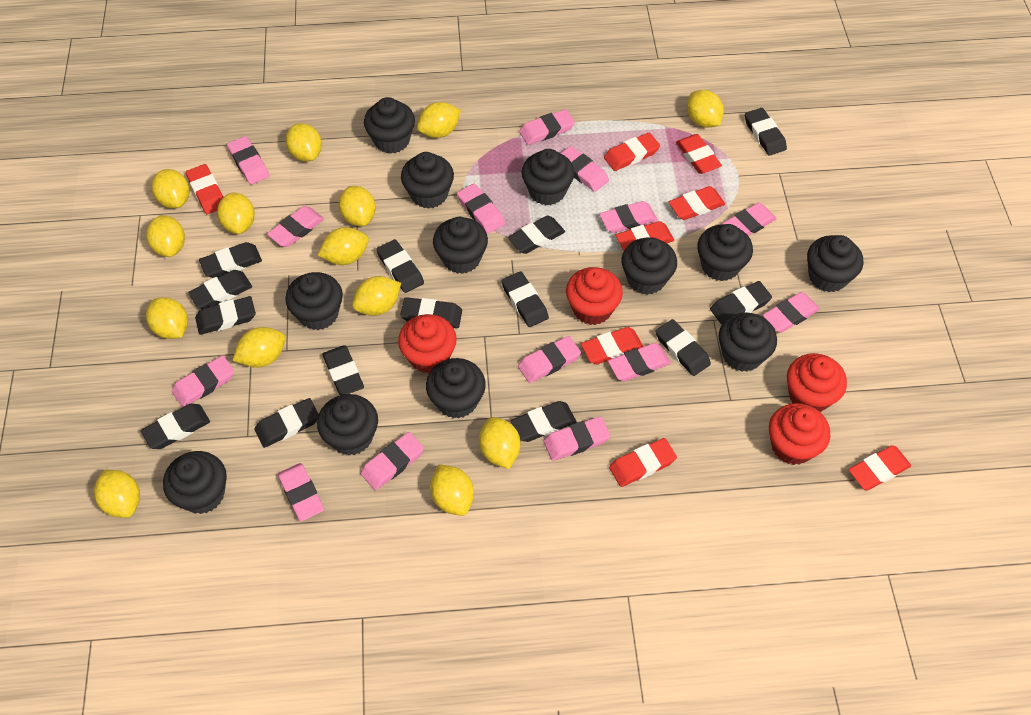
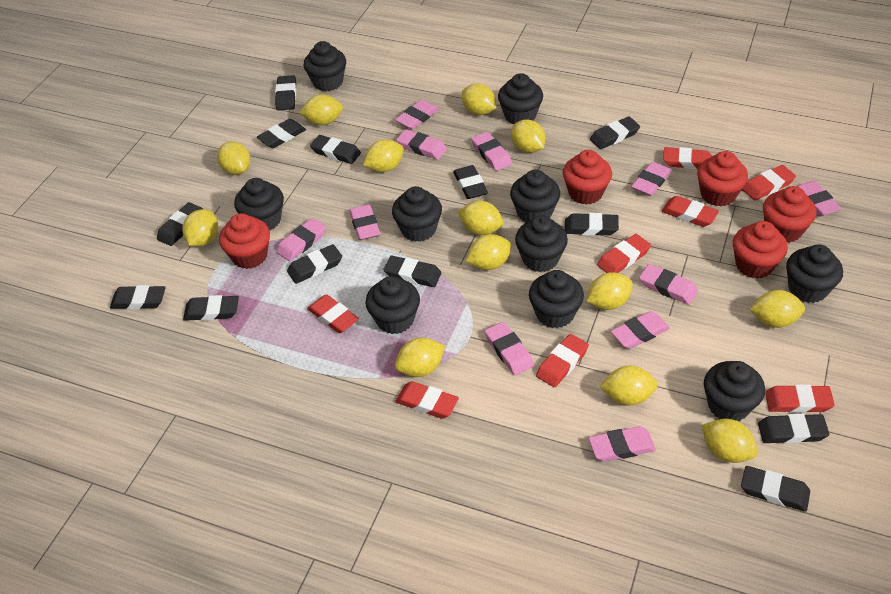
black cupcake: [163,451,227,514] [285,272,343,330] [317,394,378,455] [364,97,415,154] [401,152,454,209] [426,358,486,419] [433,217,488,274] [521,149,575,205] [622,237,677,295] [697,224,753,281] [719,313,777,372] [807,235,863,292] = 12 -> [234,178,284,230] [304,41,346,91] [365,276,420,334] [392,186,442,242] [498,73,543,124] [510,170,560,223] [515,215,568,272] [529,270,584,328] [704,361,765,421] [786,244,843,303] = 10
black eraser: [141,404,210,449] [188,270,252,309] [195,296,256,335] [199,242,262,278] [255,398,319,448] [322,345,364,395] [376,239,424,293] [400,297,462,328] [501,271,549,327] [508,216,565,254] [511,401,576,442] [656,319,711,376] [710,281,772,325] [745,108,787,156] = 14 -> [110,285,166,310] [157,202,203,246] [183,295,239,321] [257,119,306,148] [275,75,296,111] [287,244,342,284] [310,135,361,164] [383,256,441,287] [453,165,488,199] [565,213,619,236] [590,117,640,149] [741,466,810,512] [758,414,829,444] = 13
pink eraser: [172,355,234,407] [227,136,270,185] [267,206,324,247] [278,463,324,521] [361,432,424,490] [457,184,505,234] [518,336,581,383] [519,109,575,145] [543,416,611,461] [561,146,609,192] [599,201,658,233] [608,343,671,381] [722,203,777,236] [763,292,820,333] = 14 -> [276,218,326,261] [349,204,380,240] [395,100,439,129] [396,129,447,160] [471,132,512,171] [485,322,534,375] [589,426,656,462] [611,311,670,349] [631,162,672,196] [639,264,698,305] [797,181,841,216] = 11
red cupcake: [398,314,457,374] [566,267,623,325] [769,403,830,465] [787,353,847,412] = 4 -> [219,213,270,269] [563,150,612,205] [697,151,748,207] [733,221,787,279] [763,186,816,243] = 5
yellow lemon: [94,470,140,518] [146,215,185,257] [146,297,188,339] [152,169,189,209] [217,192,255,234] [232,327,285,368] [286,123,322,162] [317,227,369,265] [338,186,376,226] [352,276,401,316] [417,102,461,138] [430,464,474,516] [479,417,520,469] [687,90,724,127] = 14 -> [182,209,218,246] [217,141,250,175] [299,94,343,125] [363,139,404,172] [395,338,445,377] [458,201,503,235] [462,83,496,115] [466,234,512,270] [511,119,545,153] [586,272,633,310] [600,366,658,406] [702,419,758,463] [750,290,805,328] = 13

